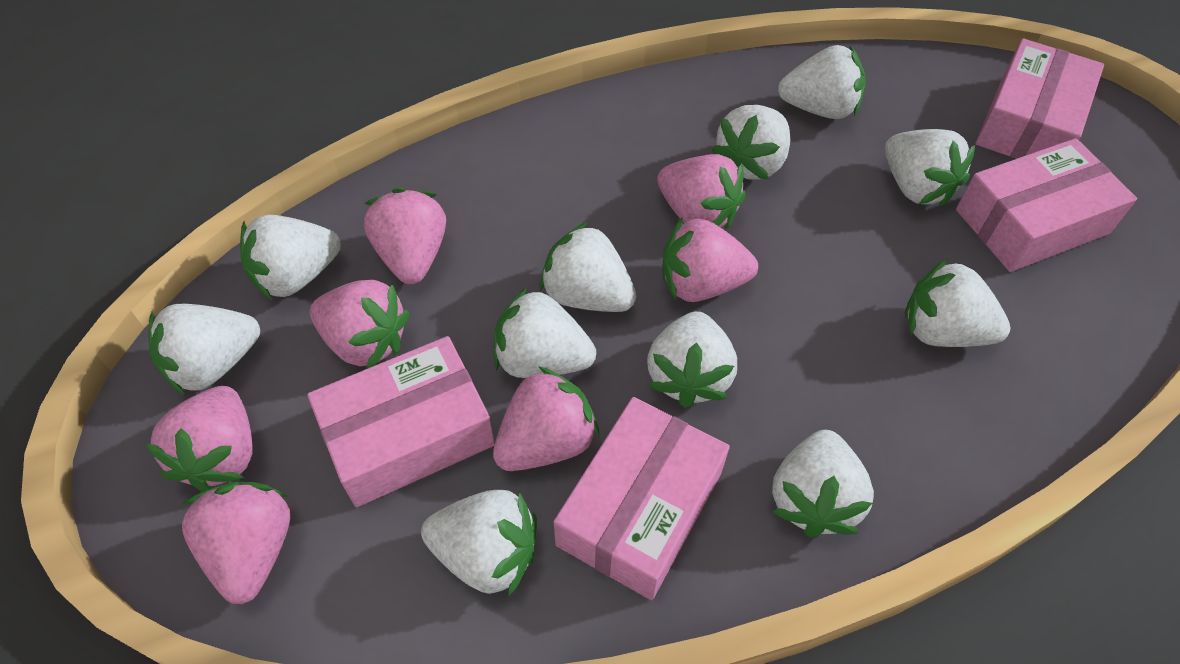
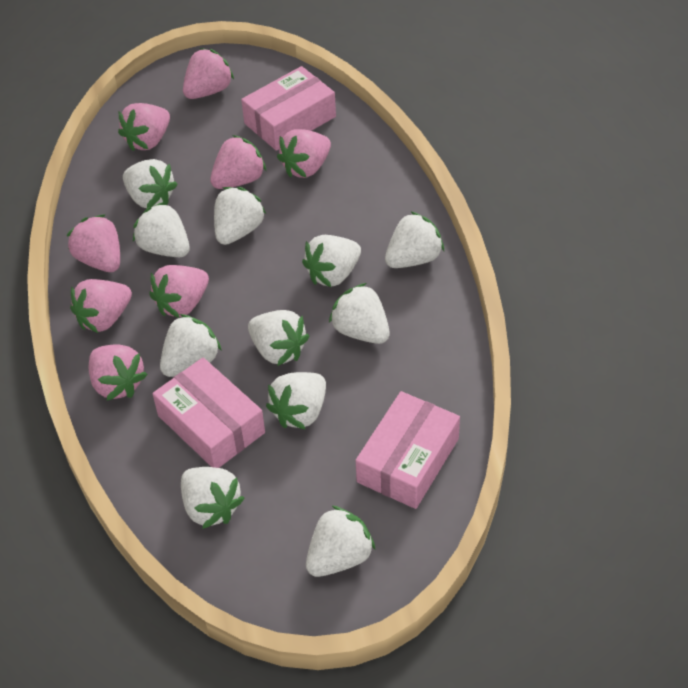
pink box: [307,336,495,507] [554,397,730,600] [956,138,1137,272] [975,39,1104,159] = 4 -> [153,357,265,468] [241,66,336,151] [356,391,460,509] = 3
pink strawberry: [145,386,253,491] [182,481,290,604] [310,280,409,368] [364,188,446,284] [493,366,600,471] [657,154,746,229] [662,217,758,302] = 7 -> [66,214,120,272] [70,279,132,333] [89,344,148,401] [118,103,170,151] [149,265,209,318] [183,48,234,99] [210,135,267,189] [277,129,331,178] = 8

